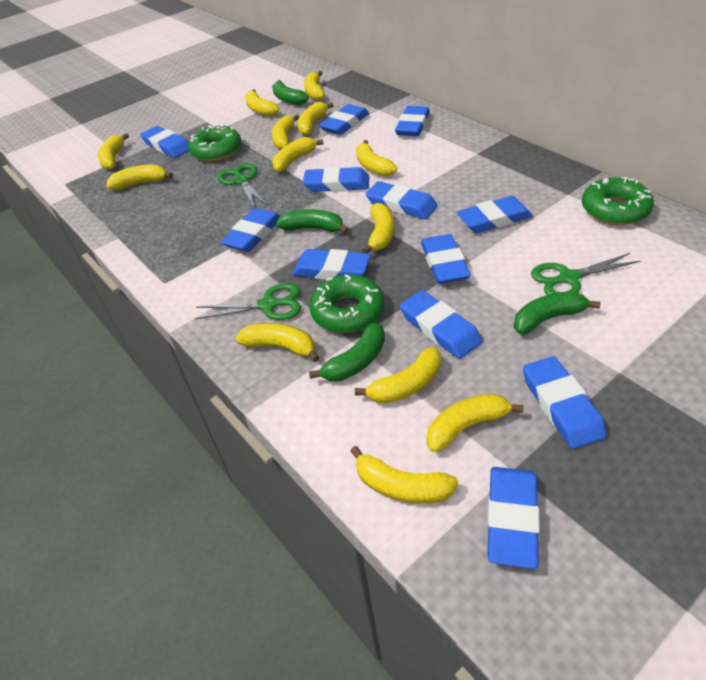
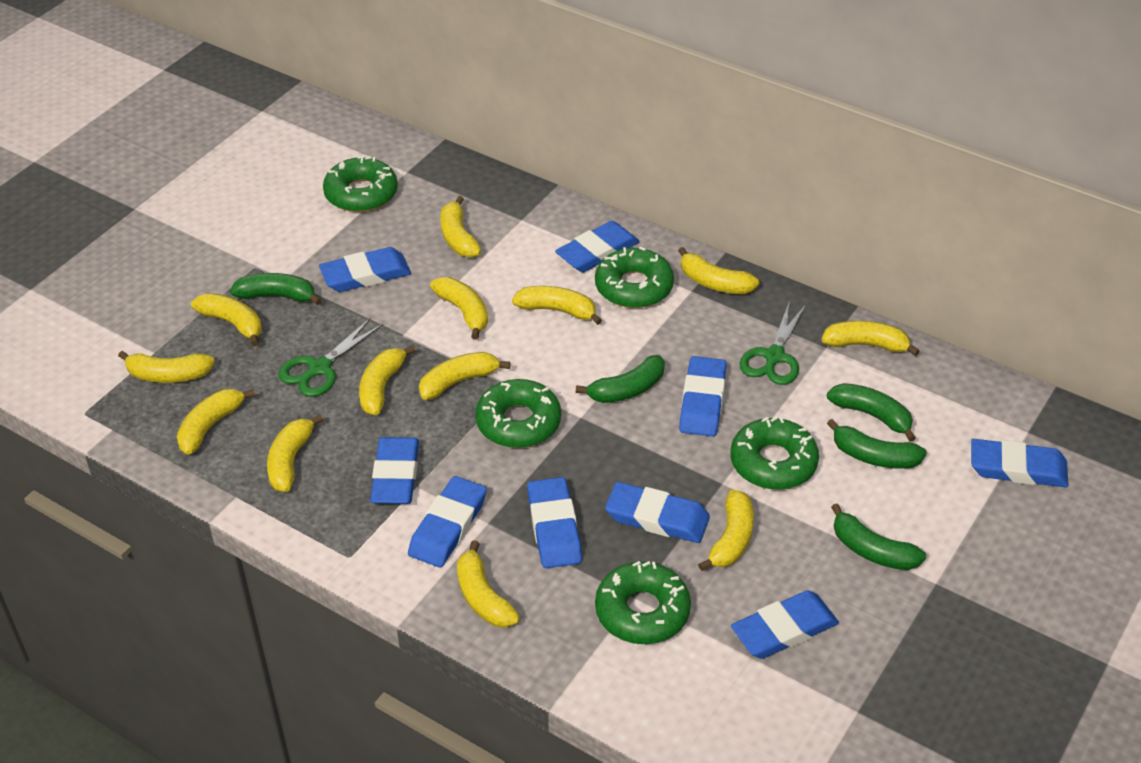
blue eraser: [140,126,189,158] [220,208,280,252] [292,249,371,280] [303,167,370,192] [319,104,369,135] [366,181,438,219] [395,106,430,136] [400,290,482,359] [421,234,471,284] [457,196,533,233] [487,467,540,569] [523,356,607,449] = 12 -> [319,247,411,292] [370,437,419,504] [408,476,487,568] [527,477,582,568] [555,221,640,273] [605,482,710,543] [679,356,727,437] [731,590,839,659] [971,439,1068,487] = 9
green banana: [272,80,309,105] [276,209,349,234] [309,322,385,381] [514,292,601,334] = 4 -> [230,273,322,305] [576,355,665,403] [827,383,916,442] [827,419,927,469] [831,503,926,570] = 5
green donut: [188,125,242,161] [309,274,385,333] [582,177,654,225] = 3 -> [323,156,398,212] [475,379,561,448] [595,247,674,308] [595,561,691,644] [730,417,819,490] = 5
green scissors: [195,283,301,320] [217,163,267,208] [531,253,640,295] = 3 -> [278,317,383,397] [740,300,806,385] = 2

